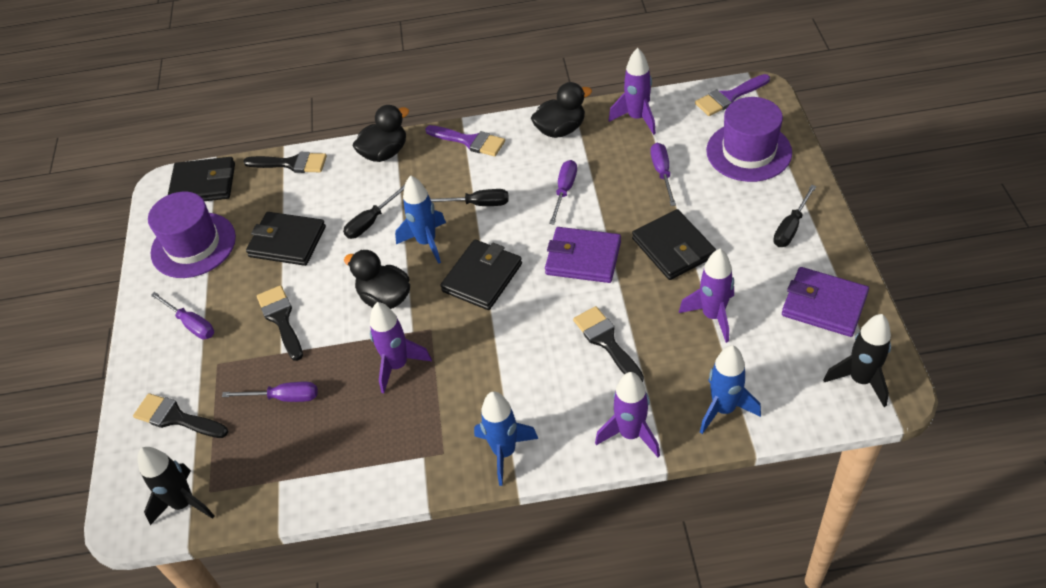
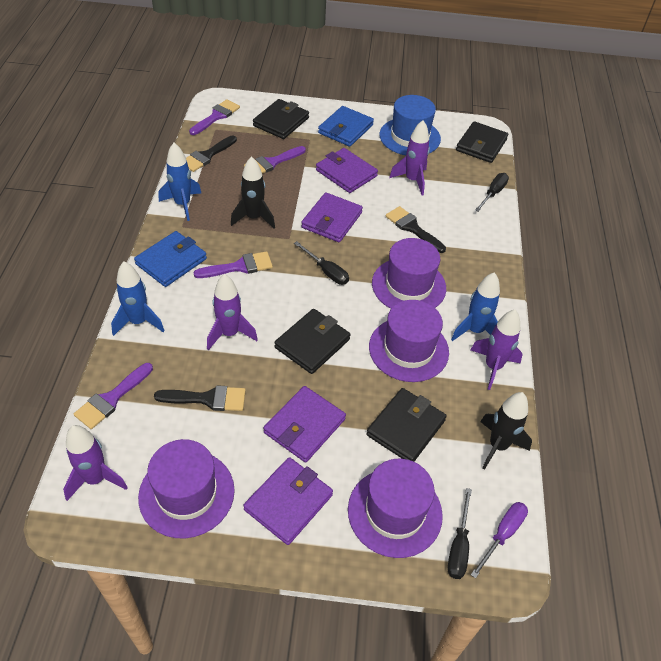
black brush: [133,393,228,438] [243,152,327,173] [257,285,303,361] [573,306,644,382] = 4 -> [154,385,246,411] [186,135,237,172] [386,206,446,253] = 3
black duck: [344,250,410,309] [353,105,409,162] [531,82,592,138] = 3 -> none = 0
blue hat: none = 0 -> [379,95,441,155] = 1
blue wallet: none = 0 -> [134,231,207,287] [318,106,374,147] = 2
purple brush: [425,125,505,156] [695,74,770,116] = 2 -> [74,363,153,429] [189,99,240,135] [193,251,273,278] [244,146,306,174] = 4
purple hat: [148,192,236,278] [706,97,792,182] = 2 -> [138,439,235,538] [348,459,443,558] [369,300,449,382] [372,238,446,309] = 4
purple screwdriver: [151,292,214,339] [222,382,318,402] [549,160,577,225] [651,143,676,206] = 4 -> [471,502,528,579] = 1
purple wallet: [545,227,621,283] [782,267,869,337] = 2 -> [243,457,333,545] [263,386,346,463] [301,192,363,242] [316,148,378,193] = 4

